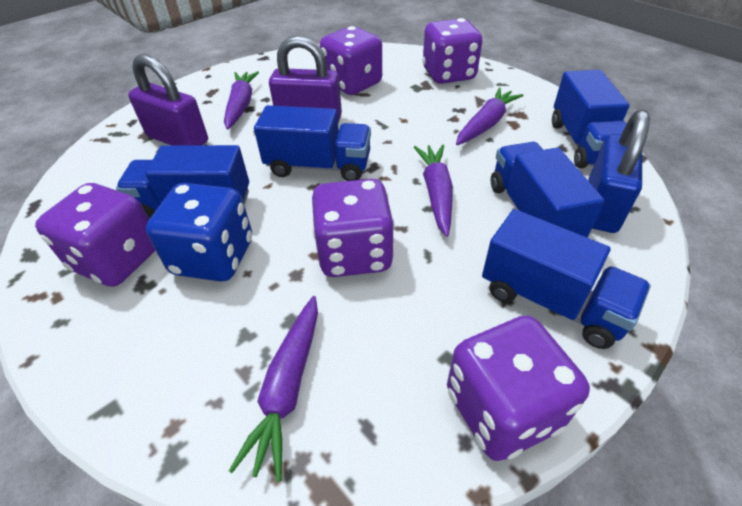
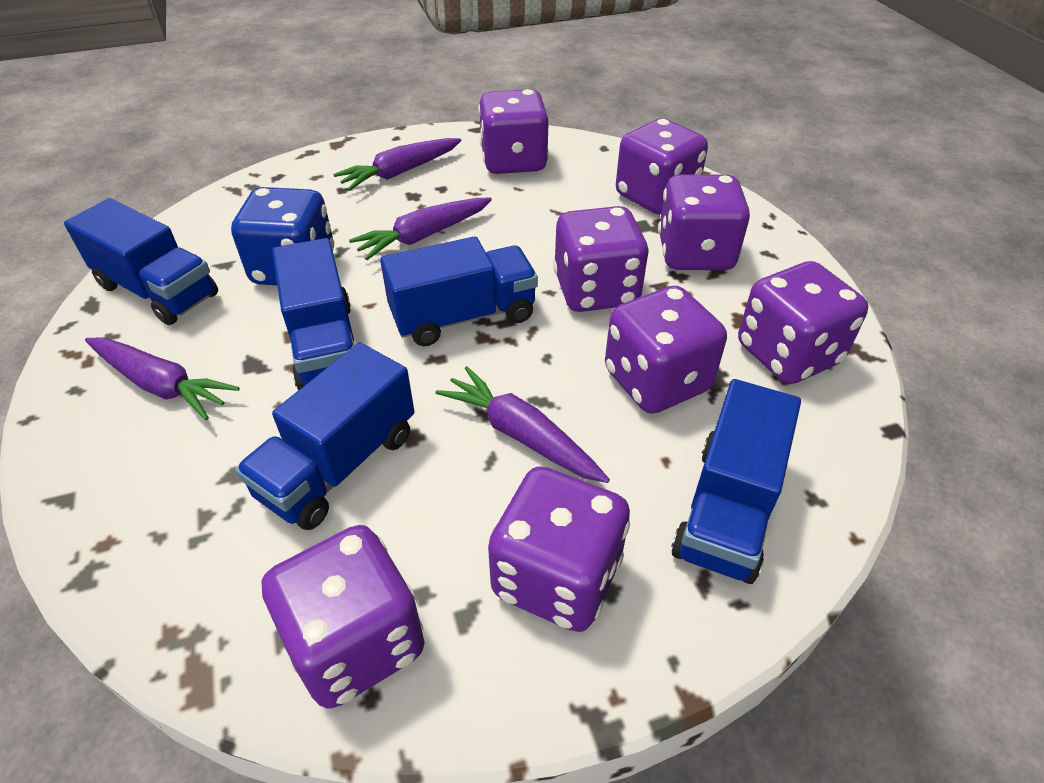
blue padlock: [588,109,650,233] = 1 -> none = 0
purple dice: [35,183,156,287] [312,179,395,277] [320,26,382,95] [422,18,482,84] [447,316,590,461] = 5 -> [262,525,425,709] [478,89,549,174] [488,466,630,632] [553,206,649,312] [605,286,727,414] [616,118,708,215] [658,174,750,270] [738,261,868,384] = 8
purple padlock: [128,54,208,146] [269,36,342,123] = 2 -> none = 0

